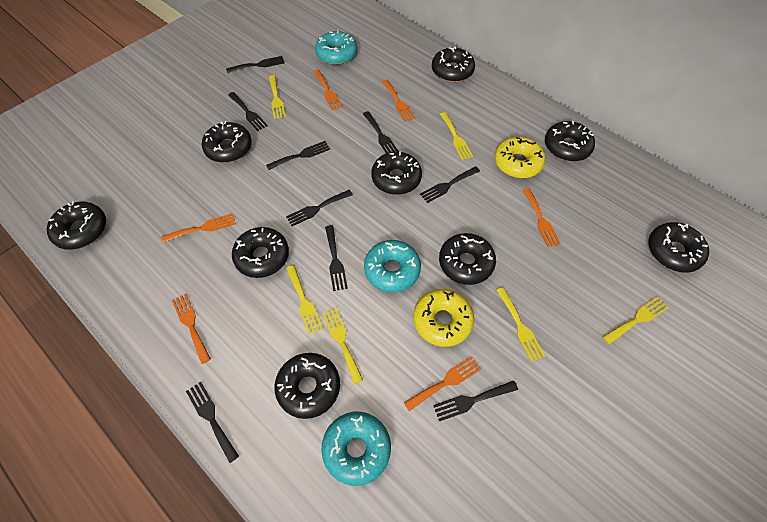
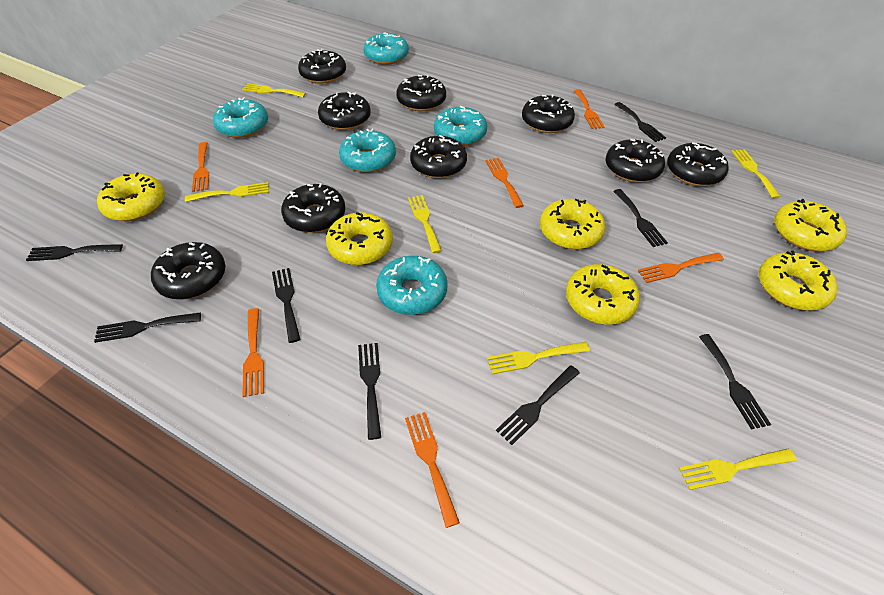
black fork: [186,382,239,463] [226,56,285,73] [228,92,268,131] [266,141,330,170] [286,190,353,226] [325,225,348,291] [363,111,399,153] [420,166,480,203] [433,381,518,422] = 9 -> [26,244,123,261] [94,312,201,343] [272,268,301,343] [358,343,381,440] [496,365,580,445] [613,189,668,247] [614,102,666,142] [699,334,771,429] = 8
turquoise donut: [315,30,357,65] [321,412,391,486] [364,240,421,292] = 3 -> [213,97,268,138] [339,129,396,173] [363,32,409,65] [376,256,448,315] [434,106,487,146] = 5
yellow donut: [413,289,474,347] [495,137,545,178] = 2 -> [97,172,165,221] [326,212,393,265] [540,199,605,249] [566,264,640,325] [759,250,838,311] [774,199,847,251] = 6

